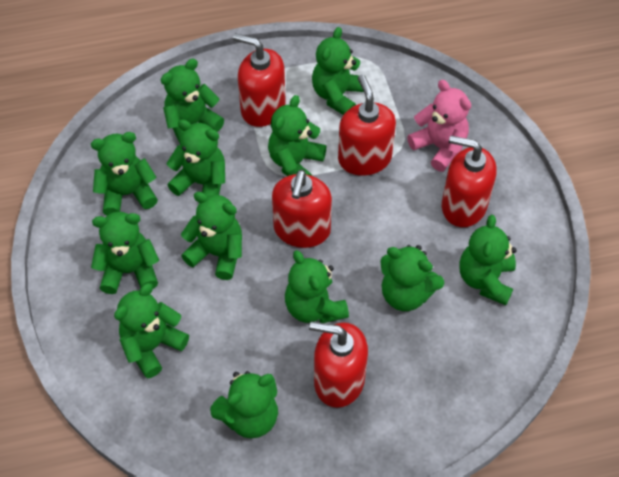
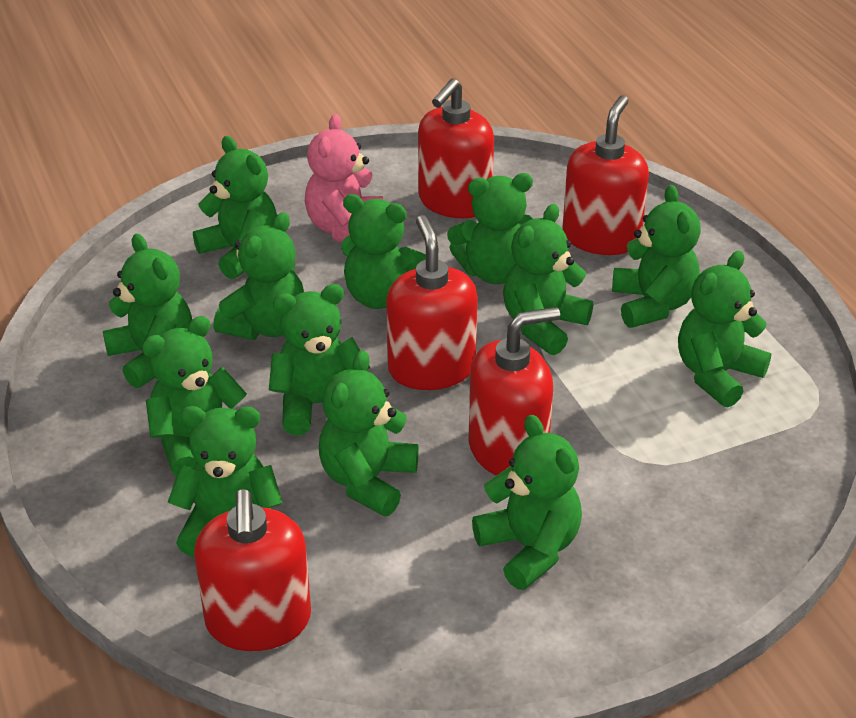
green teddy bear: [91,132,158,216] [91,212,159,294] [114,283,189,378] [161,59,224,146] [166,119,225,196] [181,192,242,280] [210,371,278,438] [268,95,326,176] [285,250,349,323] [312,27,366,115] [380,245,444,311] [460,215,517,305] = 12 -> [103,233,192,388] [142,316,247,476] [168,406,282,557] [193,136,277,279] [213,212,304,340] [269,284,370,435] [319,350,419,517] [341,194,426,309] [447,173,533,284] [472,415,582,590] [503,204,593,355] [612,185,701,328] [678,251,772,408] = 13

